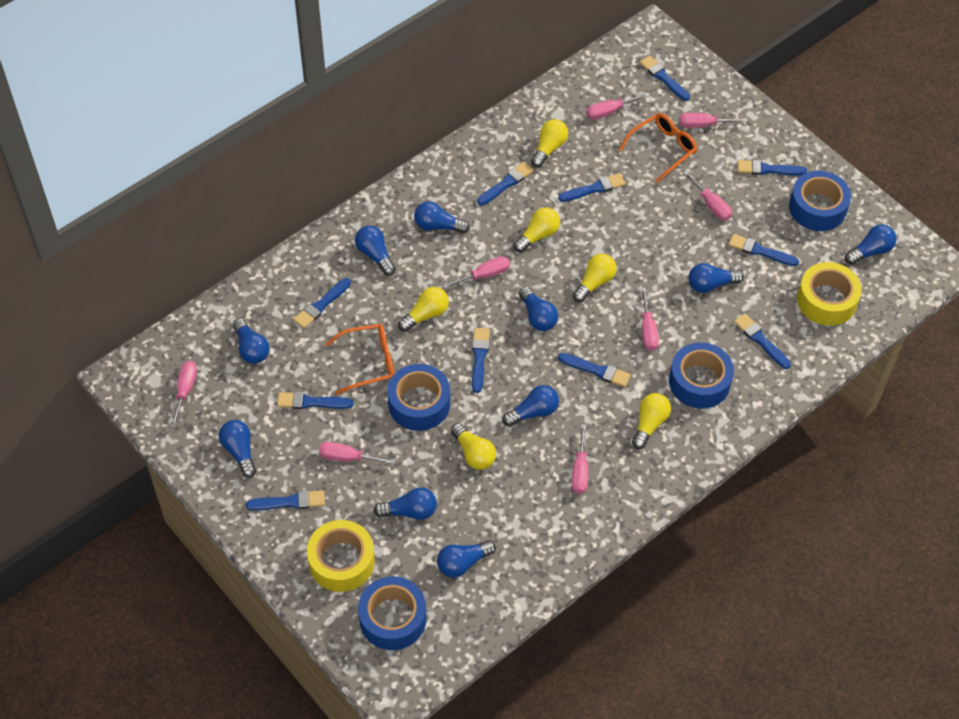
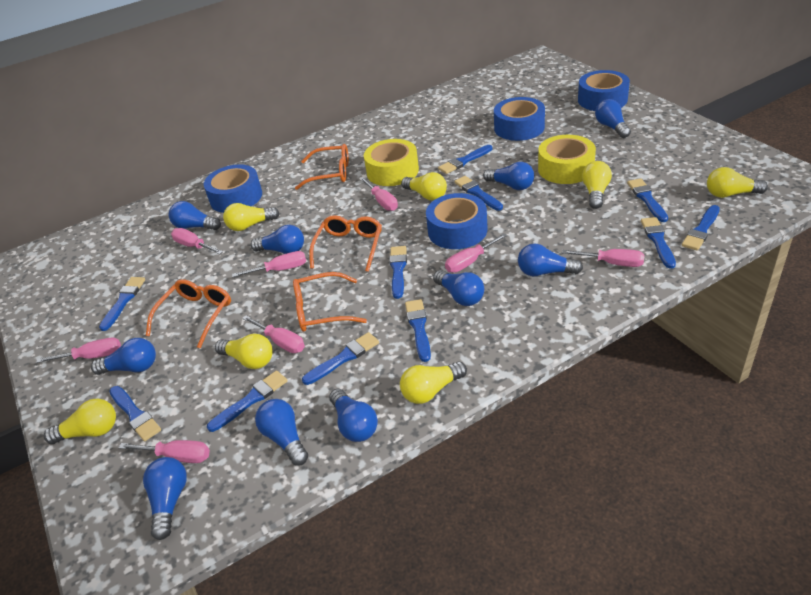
orange glasses: [325,324,394,394] [619,113,697,183] = 2 -> [146,279,231,348] [293,272,367,332] [295,144,349,190] [309,215,382,272] = 4
yellow light bulb: [398,287,449,332] [451,423,496,470] [513,207,560,253] [531,119,568,168] [573,254,617,302] [632,393,671,449] = 6 -> [44,399,116,444] [215,334,273,369] [223,203,279,231] [400,361,467,404] [401,172,447,201] [582,161,612,209] [707,167,768,198] = 7

